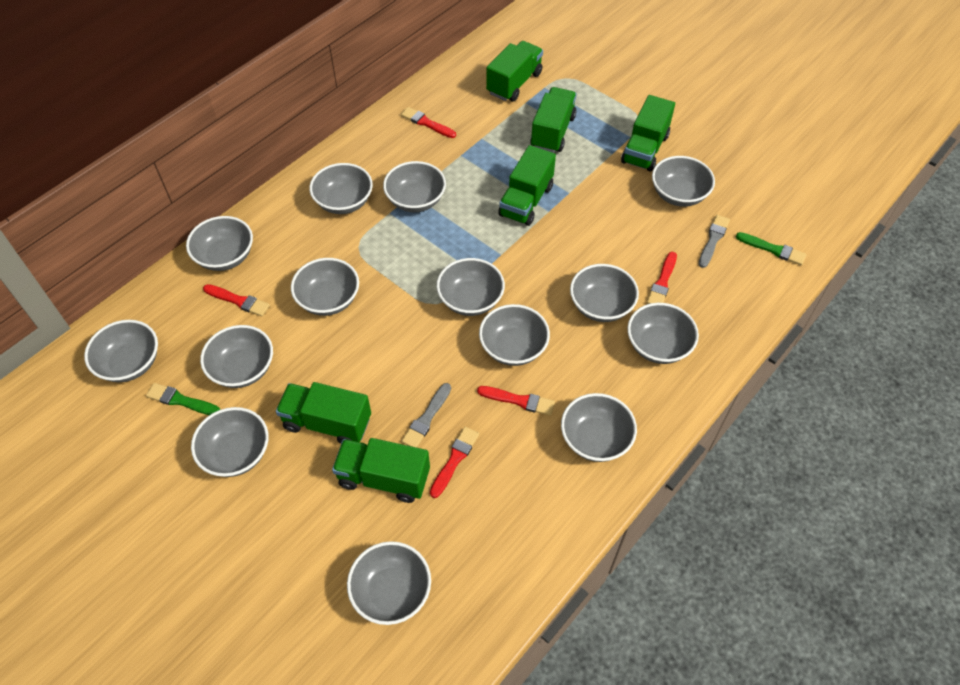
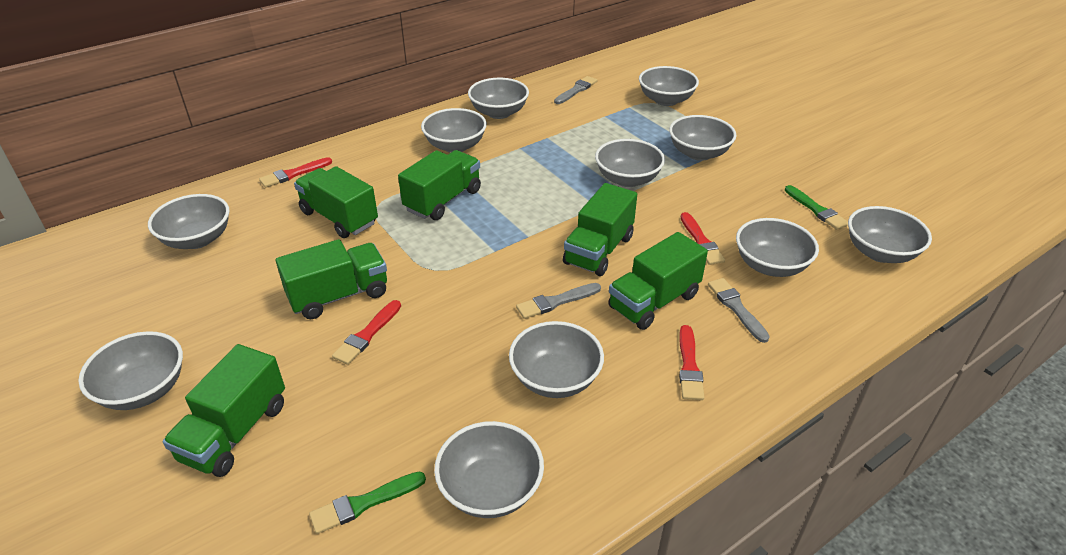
grey bowl: [84,320,158,382] [186,216,253,271] [191,407,269,477] [200,325,273,388] [291,258,359,316] [309,163,373,214] [347,541,431,625] [383,161,446,212] [436,258,505,316] [479,304,550,366] [561,393,637,462] [570,264,639,322] [627,303,699,364] [652,156,715,207] = 14 -> [78,331,183,410] [148,194,230,249] [421,108,487,153] [434,421,544,518] [468,78,529,119] [509,321,604,398] [595,139,665,187] [639,66,699,106] [669,115,736,161] [736,218,819,277] [848,206,932,263] = 11
grey brush: [402,383,451,448] [699,215,730,268] = 2 -> [516,283,601,319] [554,76,597,104] [708,278,770,343] = 3
red brush: [203,284,270,316] [401,107,456,138] [430,427,479,498] [477,386,555,416] [647,252,677,304] = 5 -> [259,157,332,187] [332,300,401,365] [679,325,704,400] [681,212,725,265] = 4

